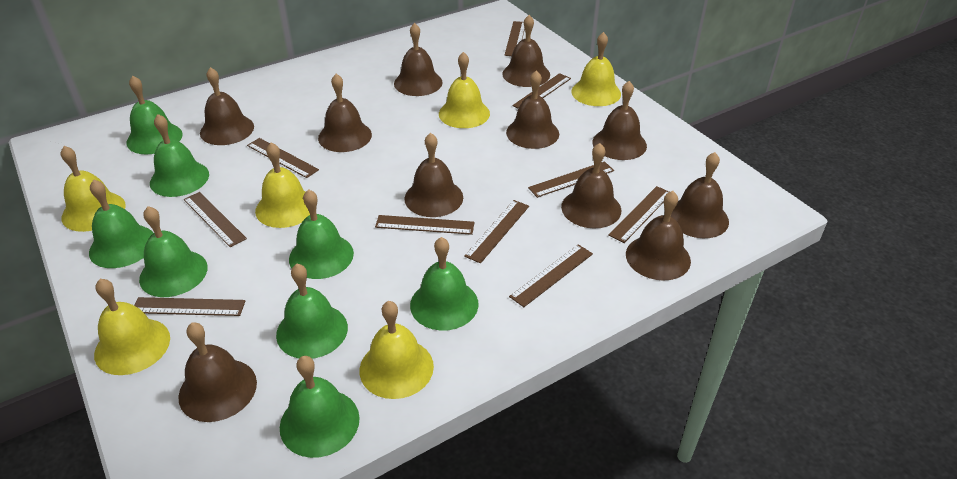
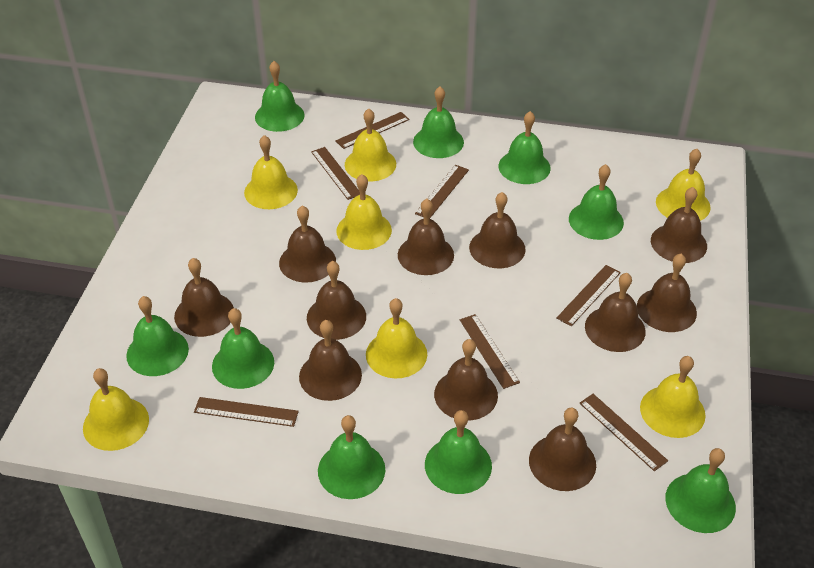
brown ruler: [134,297,245,316] [184,192,247,247] [247,138,319,178] [375,215,474,235] [464,200,529,263] [504,21,525,56] [509,244,593,307] [512,73,571,108] [528,161,614,198] [608,186,669,243] = 10 -> [194,397,299,427] [311,147,360,200] [335,112,410,149] [415,165,469,219] [460,314,520,389] [557,265,621,327] [580,394,668,471] = 7
green bell: [89,179,153,268] [127,75,183,154] [139,206,208,297] [150,114,209,197] [276,264,348,359] [280,356,360,458] [289,189,354,279] [410,237,479,331] = 8 -> [126,296,189,376] [212,308,274,389] [255,61,304,132] [318,415,385,499] [413,86,464,158] [425,410,492,494] [499,111,551,184] [569,164,624,240] [665,448,736,533] = 9
yellow bell: [61,146,126,232] [94,279,170,375] [255,142,310,228] [359,301,434,399] [439,52,490,128] [571,32,621,106] = 6 -> [83,368,149,451] [244,135,298,209] [337,174,392,250] [345,108,396,181] [366,298,427,378] [640,356,706,438] [656,149,711,221] = 7

